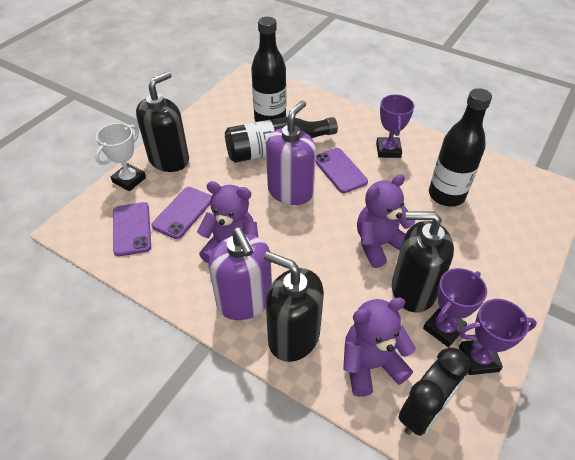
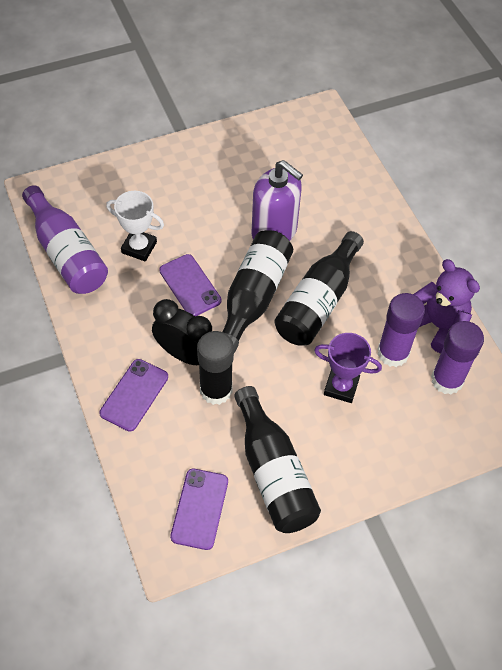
black glue stick: none = 0 -> [197,331,234,405] = 1
black soap dispenser: [136,72,189,172] [264,251,324,362] [392,211,454,312] = 3 -> none = 0
purple bottle: none = 0 -> [22,185,108,294] = 1
purple glue stick: none = 0 -> [377,293,425,367] [431,321,484,394] = 2
purple soap dispenser: [209,227,272,320] [266,100,316,205] = 2 -> [252,160,303,241] = 1
purple teddy bear: [197,181,258,264] [343,297,416,397] [357,174,415,268] = 3 -> [413,259,480,353] = 1
purple trophy: [376,94,414,158] [423,268,487,347] [459,299,537,375] = 3 -> [314,333,382,403] = 1

